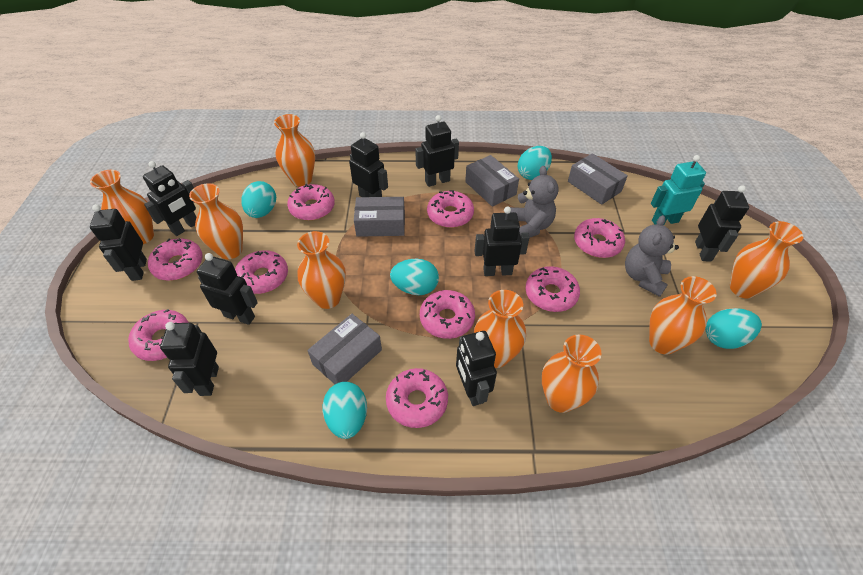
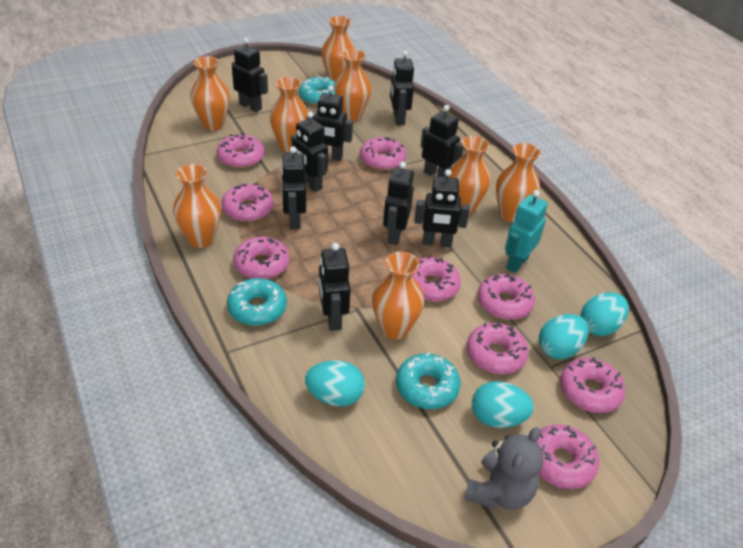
grey box: [307,314,382,384] [354,197,405,237] [465,155,519,207] [568,153,628,205] = 4 -> none = 0
grey teddy bear: [511,166,559,237] [625,215,679,297] = 2 -> [464,427,543,510] = 1
turquoise donut: none = 0 -> [227,278,287,326] [299,75,335,106] [396,352,460,409] = 3
turquoise egg: [241,181,276,218] [322,382,367,439] [390,259,439,295] [518,146,552,180] [706,308,762,349] = 5 -> [305,360,365,407] [472,381,534,428] [539,314,589,359] [580,292,629,336] = 4

